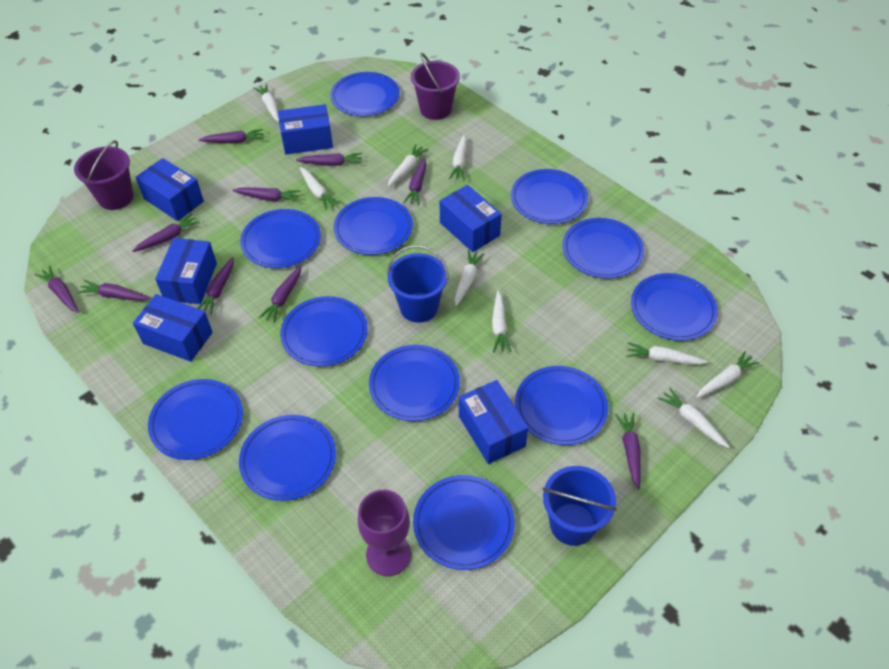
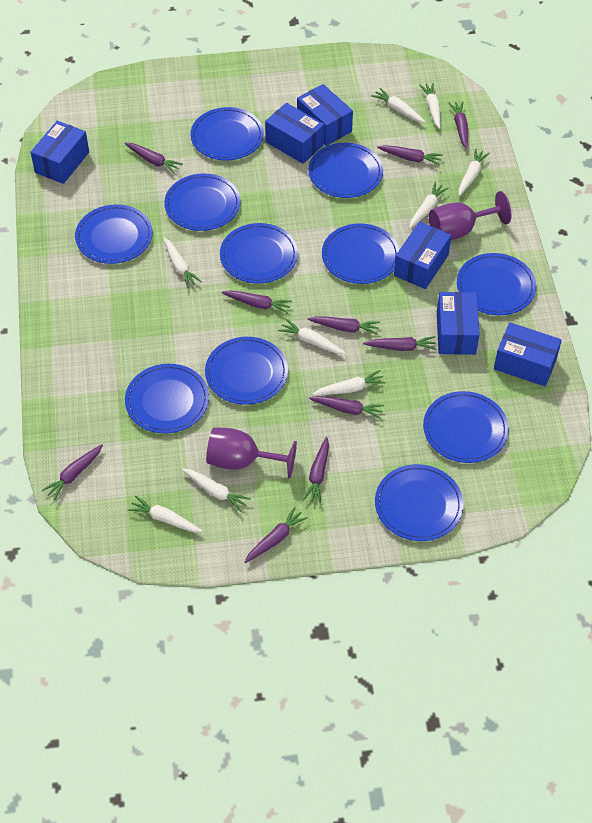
blue bucket: [387,245,449,323] [542,466,617,546] = 2 -> none = 0
blue plate: [148,379,243,460] [239,415,336,501] [240,209,321,268] [280,296,368,366] [331,72,400,116] [334,197,413,255] [369,345,460,421] [413,475,515,570] [511,169,588,224] [515,366,608,445] [563,218,644,278] [631,273,718,341] = 12 -> [75,204,153,264] [125,364,209,434] [164,173,241,231] [190,107,264,160] [205,337,288,405] [220,223,298,284] [308,143,383,198] [322,223,399,284] [375,464,463,541] [423,391,509,463] [457,253,536,315] = 11
purple bucket: [74,140,134,210] [411,53,460,120] = 2 -> none = 0
purple goblet: [358,490,411,576] = 1 -> [206,427,297,479] [429,191,511,240] = 2

